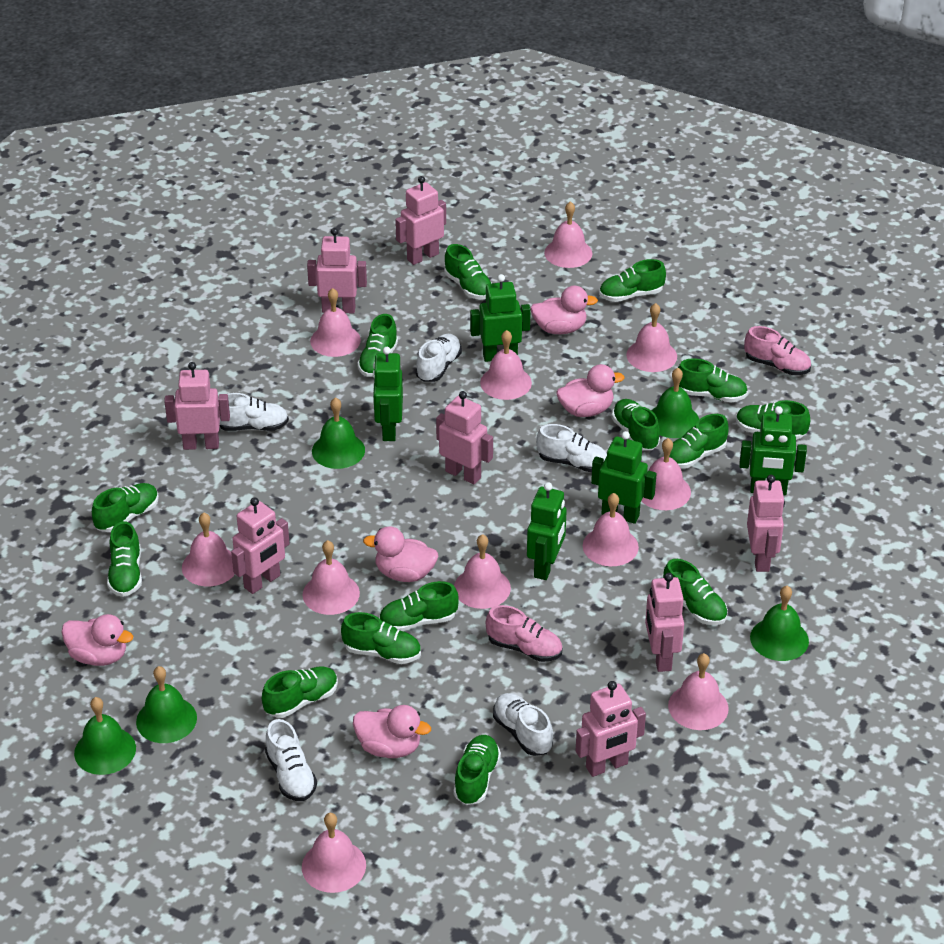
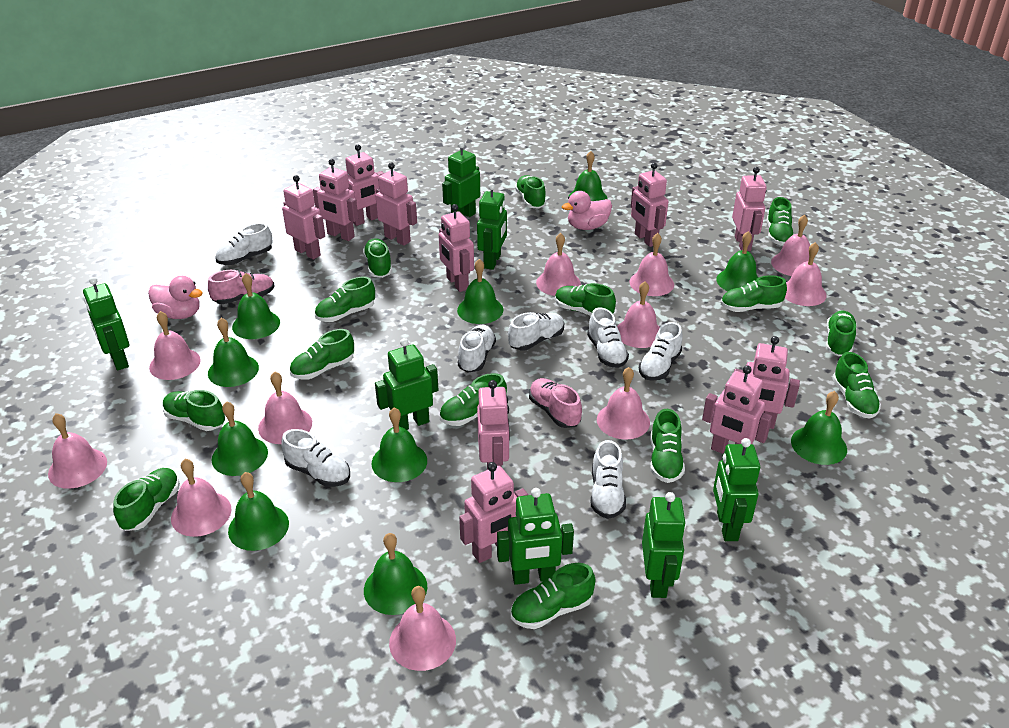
green bell: [74,697,136,775] [136,666,197,743] [312,397,365,469] [651,368,699,438] [750,586,809,661] = 5 -> [208,318,259,387] [212,401,268,476] [228,472,289,551] [232,273,280,339] [364,533,427,615] [372,407,427,482] [457,259,503,324] [568,151,608,201] [716,231,759,291] [791,391,847,465] = 10
green robot: [373,347,403,441] [470,274,531,362] [527,482,567,580] [591,431,657,524] [739,406,807,495] = 5 -> [83,277,129,371] [375,338,438,430] [442,142,480,217] [477,183,507,270] [497,488,574,585] [642,492,686,598] [713,438,760,541] = 7
pink duck: [61,614,133,666] [353,705,431,758] [363,526,438,582] [530,286,598,334] [556,364,625,417] = 5 -> [148,276,203,319] [562,191,612,230] = 2
pink robot: [164,362,230,450] [231,497,290,594] [307,228,367,313] [395,176,446,265] [436,391,493,484] [576,681,646,777] [645,573,684,672] [747,475,785,572] = 8 -> [282,175,325,260] [313,159,358,241] [345,145,384,226] [375,163,417,246] [439,204,474,292] [459,462,528,563] [477,380,510,470] [631,163,668,247] [702,365,772,454] [732,167,767,251] [734,336,800,429] = 11
white shoe: [218,393,289,431] [265,719,317,801] [416,334,462,382] [493,693,553,756] [536,424,607,472] = 5 -> [216,223,273,265] [281,429,350,487] [458,325,496,372] [508,312,564,350] [587,307,629,368] [591,440,626,519] [639,322,682,381] = 7

